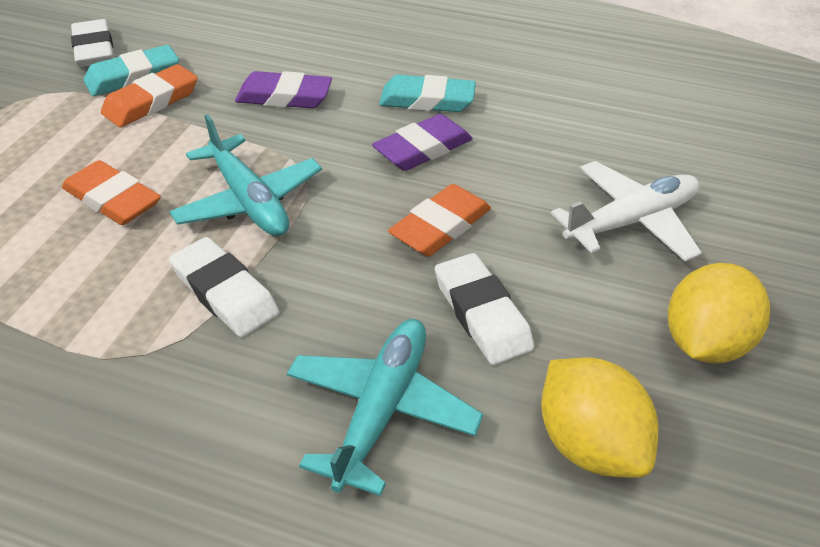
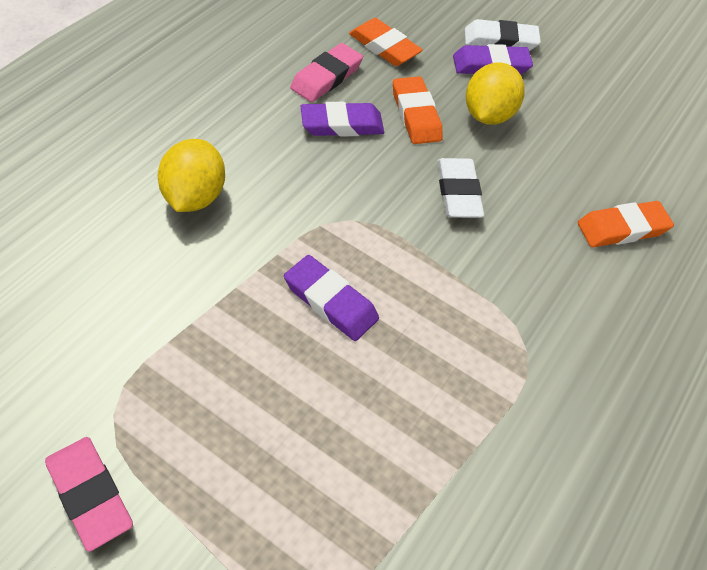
pink eraser: none = 0 -> [45,437,133,552] [290,43,363,102] = 2
purple eraser: [235,71,332,108] [372,114,472,171] = 2 -> [284,255,379,341] [301,102,384,137] [453,44,533,75] = 3
turquoise eraser: [84,45,179,96] [379,75,476,112] = 2 -> none = 0
turquoise plane: [169,114,322,236] [287,319,483,496] = 2 -> none = 0
white eraser: [71,19,114,67] [169,237,279,337] [435,253,534,365] = 3 -> [437,158,484,218] [465,19,541,51] = 2
white plane: [551,161,702,262] = 1 -> none = 0

